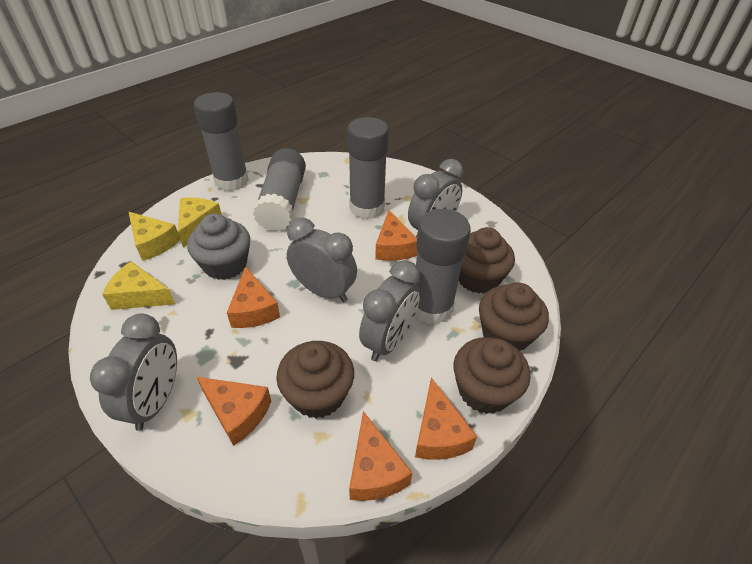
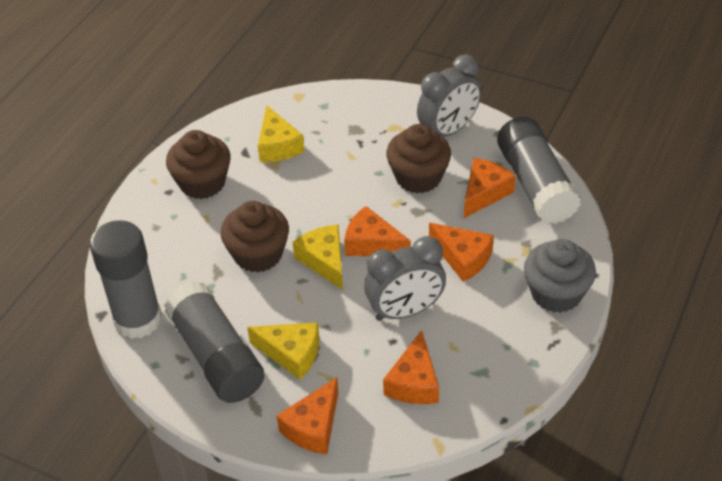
brown cupcake: [276,341,354,419] [454,337,531,414] [458,227,515,294] [479,283,549,351] = 4 -> [166,130,230,199] [221,201,289,273] [386,124,451,193] = 3
grey clock: [90,314,177,431] [287,218,357,302] [359,260,420,361] [408,159,463,238] = 4 -> [364,236,446,321] [417,55,481,137] = 2
grey glue stick: [194,92,249,191] [253,148,306,231] [347,117,389,219] [415,209,471,324] = 4 -> [90,220,162,339] [164,281,264,403] [497,117,581,224] = 3

